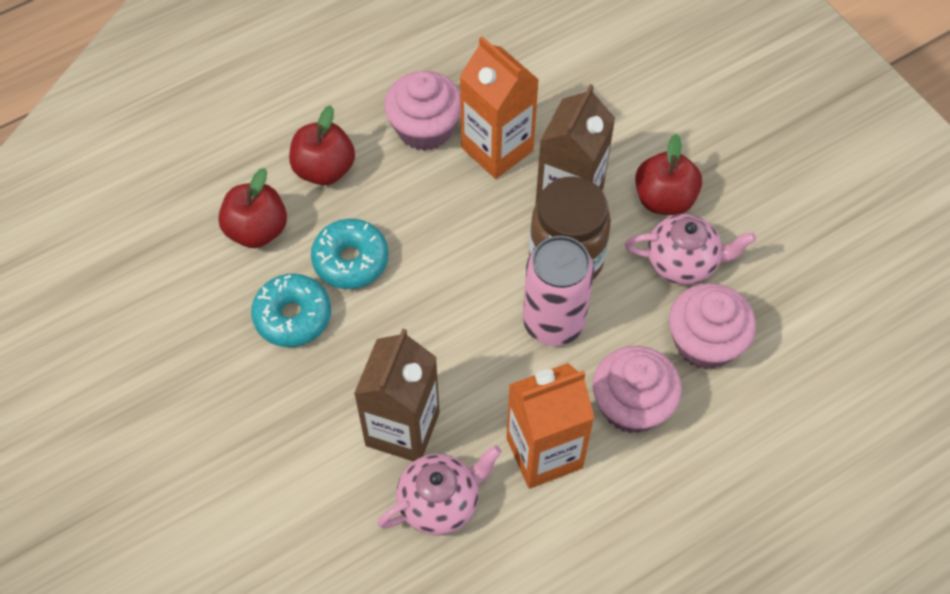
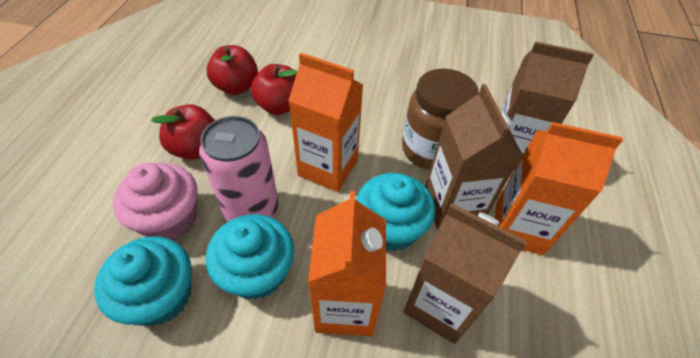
brown carton: [354,329,440,462] [535,84,615,205] = 2 -> [404,203,527,344] [426,84,523,229] [500,41,594,170] = 3
orange carton: [460,36,539,179] [507,363,594,489] = 2 -> [288,53,363,192] [308,191,386,337] [495,122,623,255] = 3
pink cupcake: [384,71,461,151] [593,346,682,434] [669,283,756,370] = 3 -> [113,163,198,240] = 1
pink teapot: [378,445,502,535] [625,214,756,285] = 2 -> none = 0
turquoise cupcake: none = 0 -> [94,236,192,326] [206,214,294,300] [356,173,435,251] = 3
turquoise donut: [251,274,331,347] [311,219,389,289] = 2 -> none = 0

